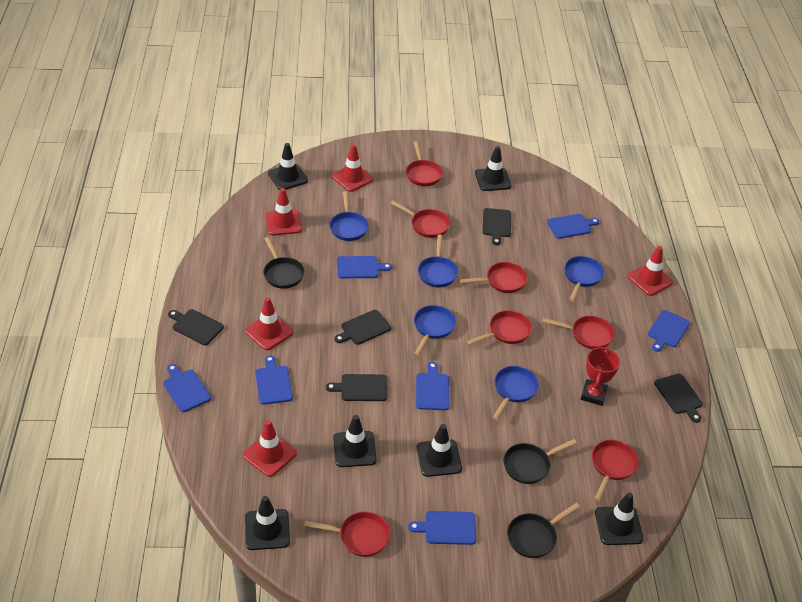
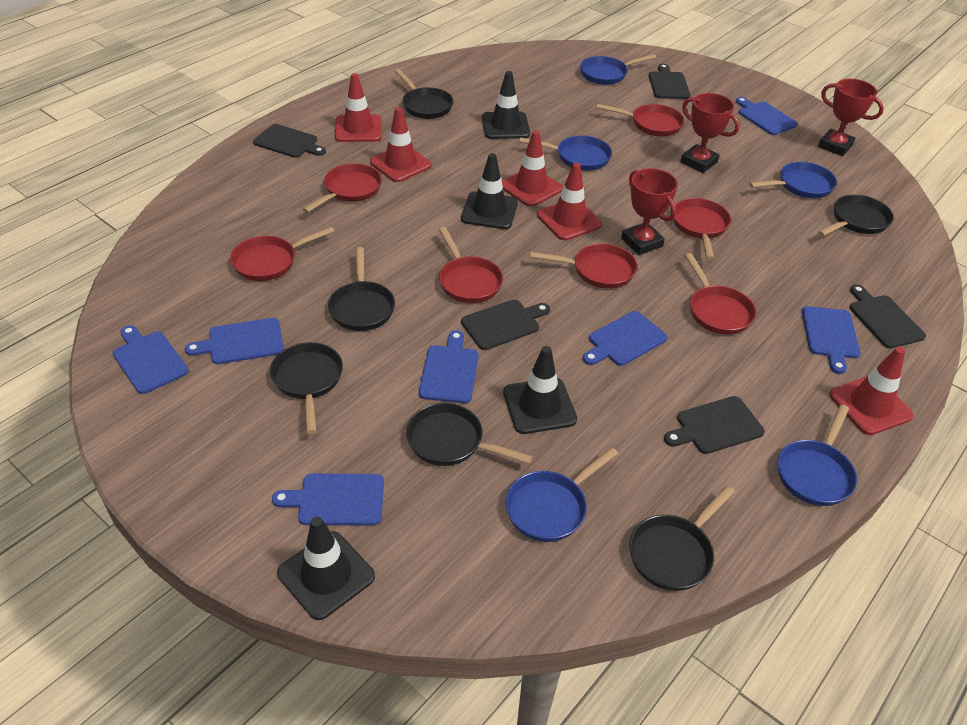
black pan: [263,237,305,289] [503,439,577,484] [507,503,580,558] = 3 -> [270,342,343,434] [328,247,395,331] [395,69,453,119] [406,403,533,466] [629,485,735,591] [818,194,893,236] = 6
black traffic cone: [245,496,290,550] [268,143,308,190] [333,415,377,467] [417,424,462,477] [475,146,512,191] [595,493,643,545] = 6 -> [277,516,375,620] [461,153,518,229] [482,71,530,139] [503,346,577,434] = 4
red trophy: [581,346,620,406] = 1 -> [621,168,678,255] [680,93,740,173] [818,79,884,156] = 3

